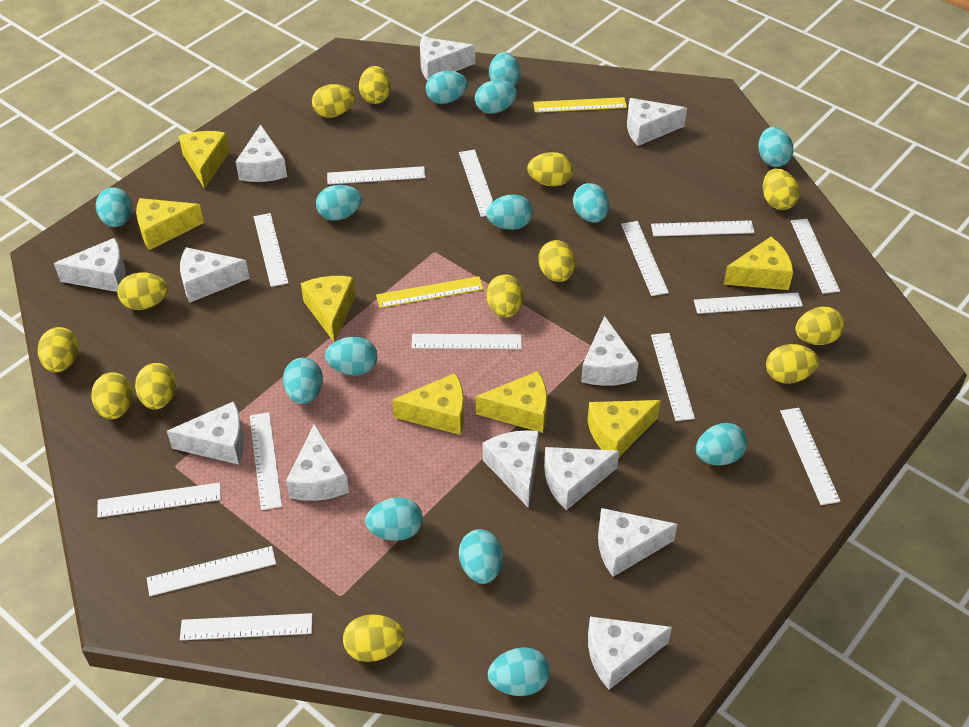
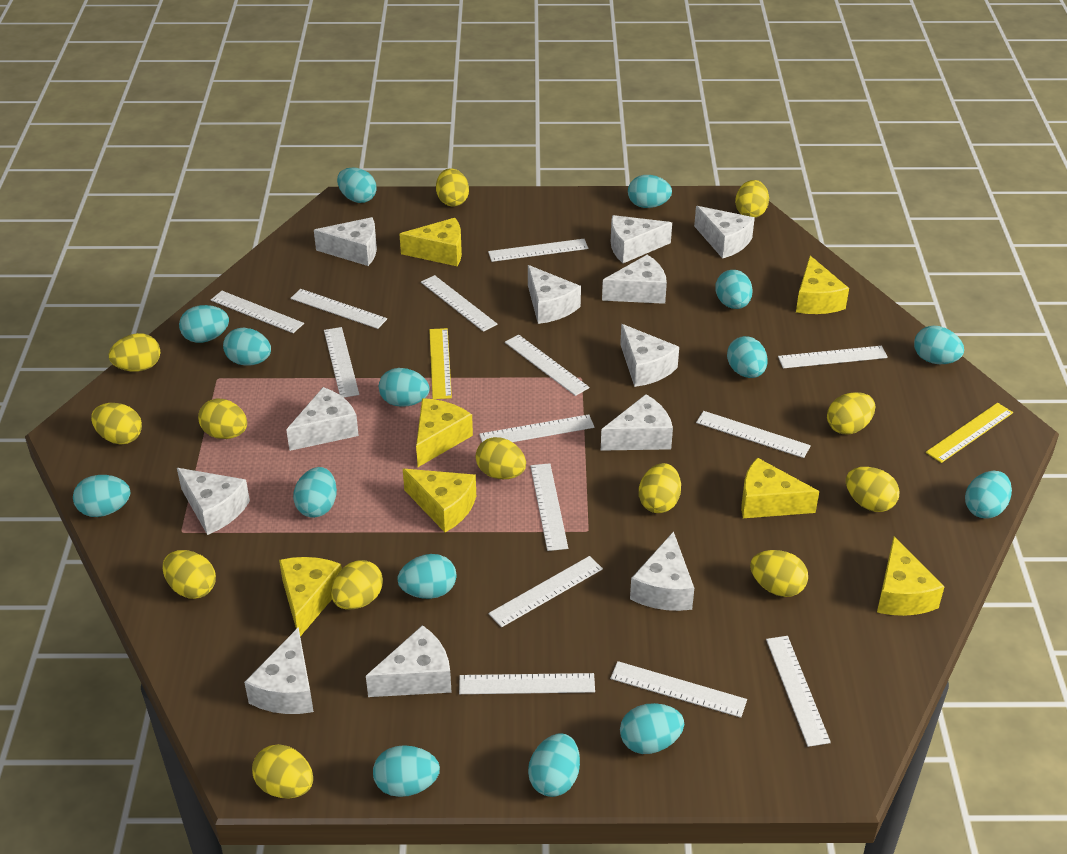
turquoise egg: [96,187,132,227] [283,358,323,404] [316,185,362,220] [325,337,378,375] [365,497,423,541] [426,71,468,104] [459,529,503,584] [475,80,517,114] [486,194,533,230] [488,647,550,696] [489,52,520,86] [573,183,609,223] [696,423,747,465] [758,127,794,167] = 14 -> [73,475,130,517] [179,305,229,343] [223,328,271,366] [293,467,337,518] [337,168,376,203] [373,745,440,797] [379,368,430,407] [398,554,456,599] [528,733,580,797] [620,703,684,754] [628,175,672,208] [715,270,753,309] [727,336,768,378] [914,326,964,364] [965,471,1012,519] = 15

